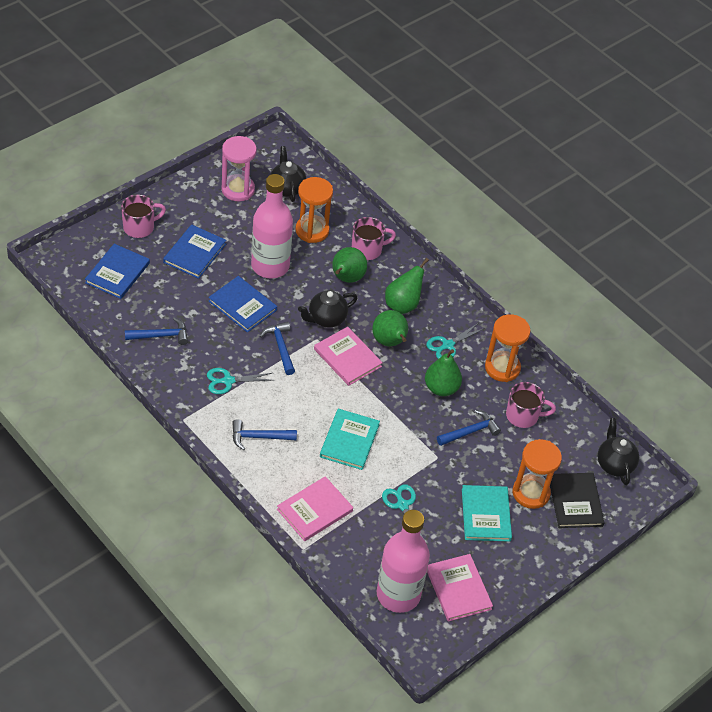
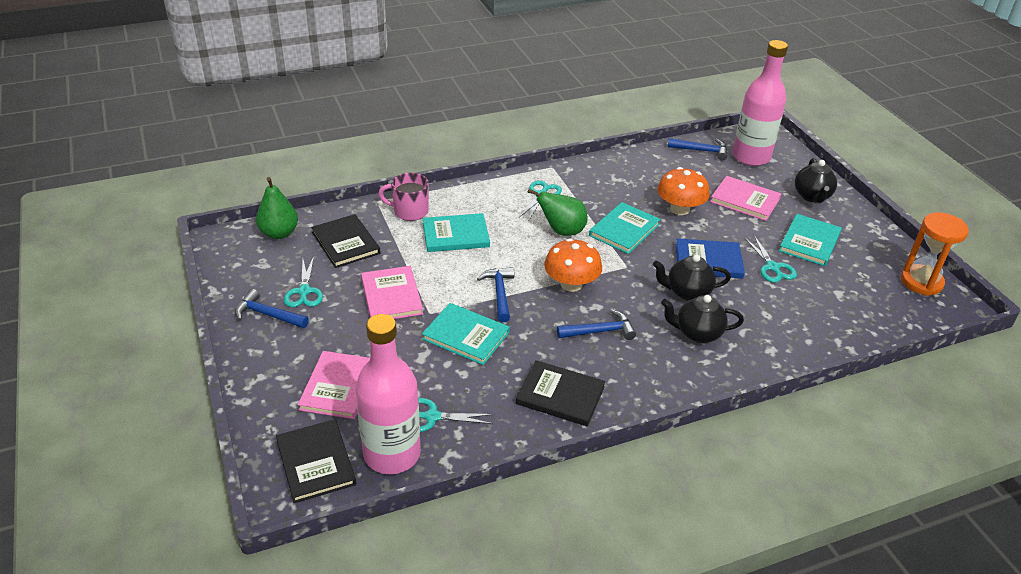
black book: [550,473,604,528] = 1 -> [276,419,356,503] [311,214,380,268] [516,360,605,426] = 3
blue book: [85,244,150,299] [163,224,226,279] [208,276,277,333] = 3 -> [676,238,745,278] = 1
green pear: [332,247,367,283] [372,310,408,346] [385,258,429,314] [425,349,462,396] = 4 -> [256,177,298,239] [528,189,588,236] = 2
orange hourglass: [295,177,333,243] [485,314,531,382] [513,439,562,509] = 3 -> [901,212,969,296] = 1
orange mushroom: none = 0 -> [544,238,602,292] [657,167,710,215] = 2
pink hourglass: [221,136,257,201] = 1 -> none = 0
pink mug: [121,195,166,238] [352,217,396,260] [506,382,556,428] = 3 -> [378,173,429,221] = 1
turquoise book: [320,409,380,470] [462,485,512,542] = 2 -> [422,303,510,365] [423,213,490,252] [589,202,661,254] [779,214,842,266] = 4
turquoise scissors: [207,368,273,394] [382,484,424,539] [426,323,485,359] = 3 -> [284,256,323,307] [418,398,494,432] [519,180,562,221] [744,235,797,283] = 4

